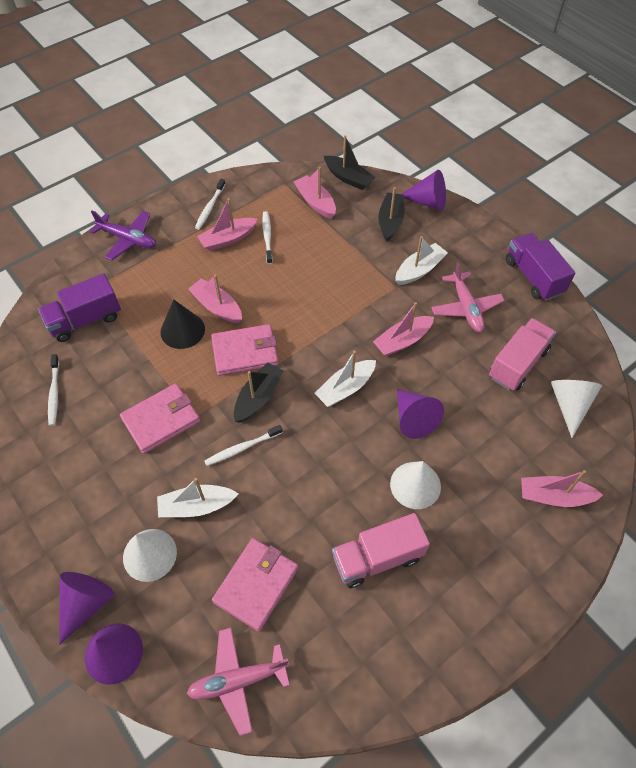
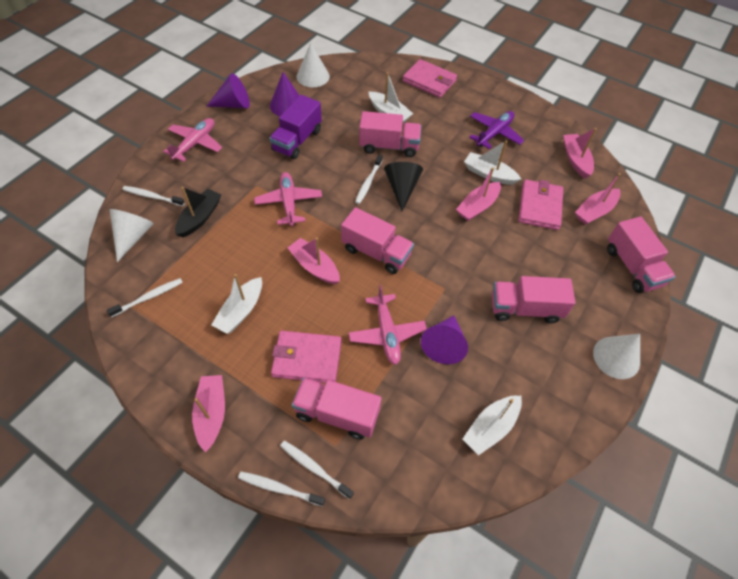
black boat: [234,363,284,423] [324,135,375,190] [378,187,405,241] = 3 -> [175,187,221,237] = 1
pink plane: [187,628,290,736] [431,262,505,332] = 2 -> [163,118,222,162] [254,172,322,226] [348,285,427,365] = 3
pink truck: [332,513,430,588] [489,318,556,390] = 2 -> [292,378,381,440] [341,207,414,274] [359,111,421,157] [492,276,575,323] [607,216,676,293] = 5
purple cone: [59,572,115,645] [85,623,143,685] [397,389,444,439] [402,170,446,211] = 4 -> [207,73,250,108] [270,72,300,116] [421,315,468,364] = 3
purple truck: [38,273,121,342] [506,233,575,301] = 2 -> [269,95,322,159] = 1
white boat: [157,478,238,517] [315,351,376,407] [395,236,448,285] = 3 -> [211,274,262,334] [369,72,413,123] [462,396,522,456] [464,140,521,185] = 4
white toothbrush: [48,354,59,426] [195,179,226,230] [205,425,283,466] [262,211,273,264] = 4 -> [107,278,183,318] [122,186,185,206] [238,472,325,506] [280,440,354,499] [355,155,383,204] = 5

